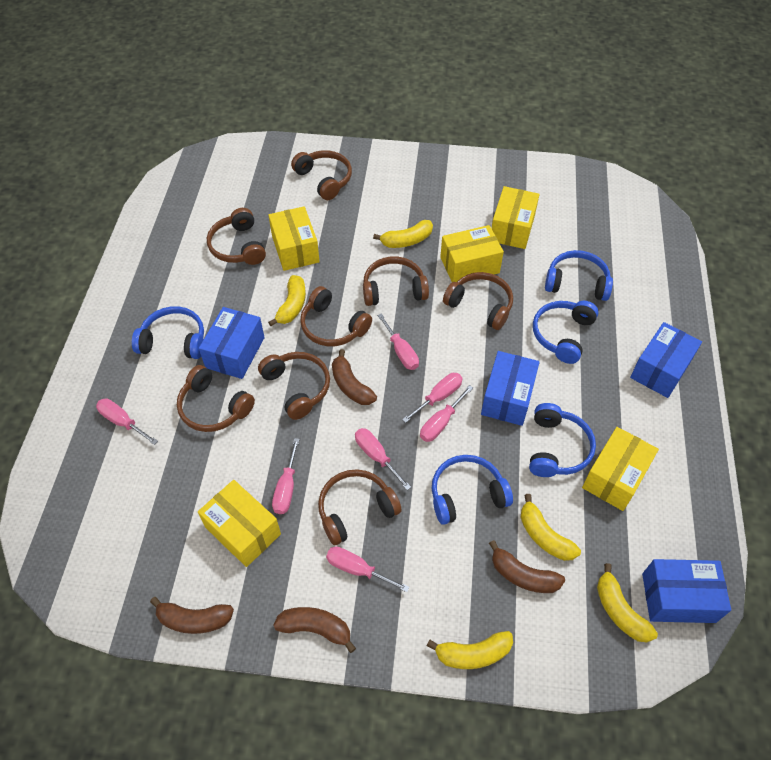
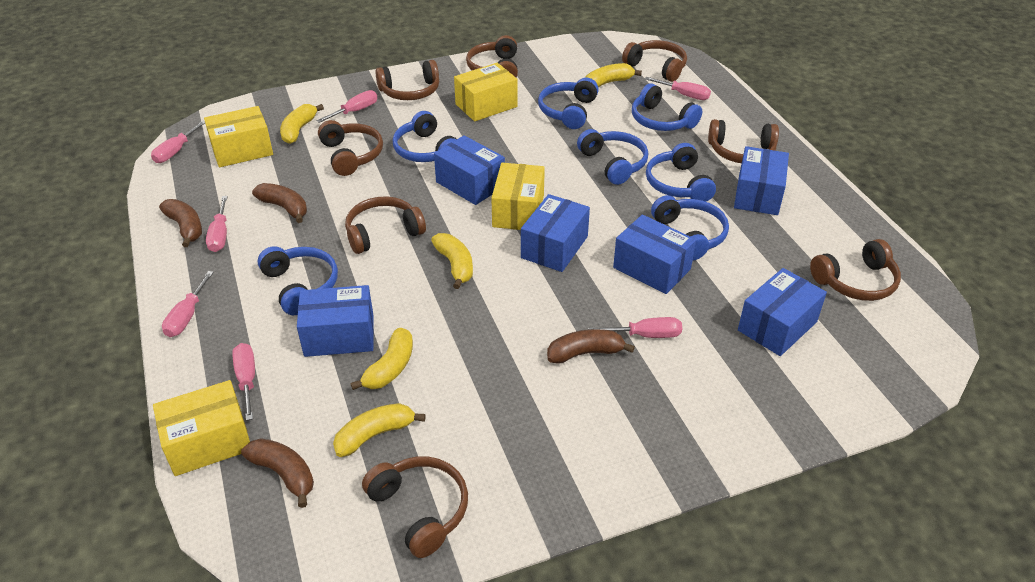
blue box: [199,307,265,379] [481,351,540,426] [630,322,702,398] [642,559,731,623] = 4 -> [297,285,374,357] [434,135,505,205] [521,194,590,272] [613,215,696,294] [734,146,789,215] [738,268,827,356] = 6
blue headphones: [132,306,204,359] [432,455,513,525] [529,403,596,477] [533,301,599,364] [545,250,613,301] = 5 -> [258,246,338,315] [393,111,457,162] [538,78,599,129] [577,129,648,185] [632,83,702,131] [646,143,716,202] [651,195,729,261] = 7
yellow box: [198,480,281,567] [268,206,320,271] [440,225,504,282] [491,186,540,249] [582,427,659,511] = 5 -> [153,380,250,476] [204,106,273,167] [454,63,518,121] [491,163,545,230] = 4

